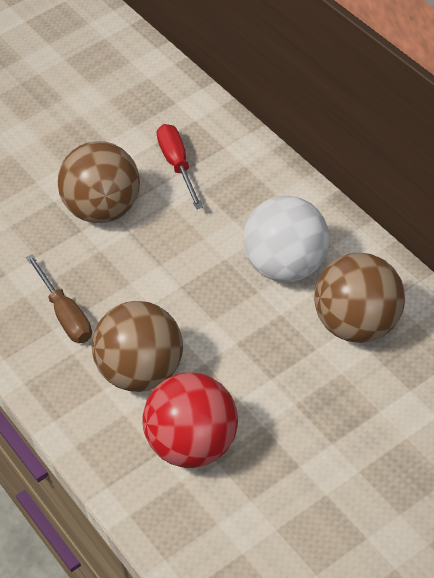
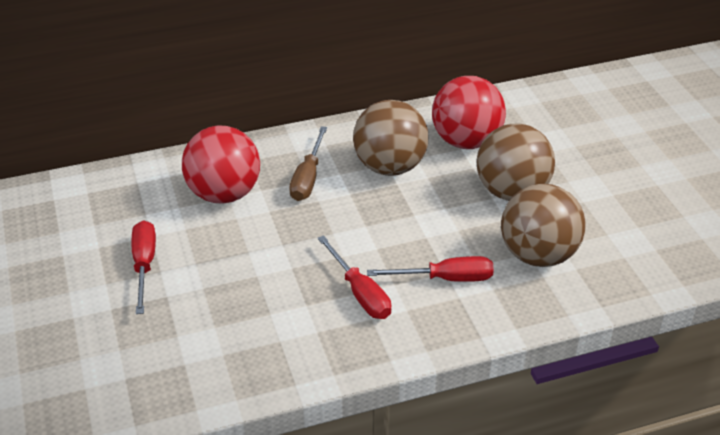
red ball: [142,372,238,468] = 1 -> [182,125,260,204] [432,76,506,149] = 2
red screwdriver: [156,124,203,209] = 1 -> [132,220,156,314] [317,235,391,319] [367,256,494,282] = 3
white ball: [243,196,330,282] = 1 -> none = 0

